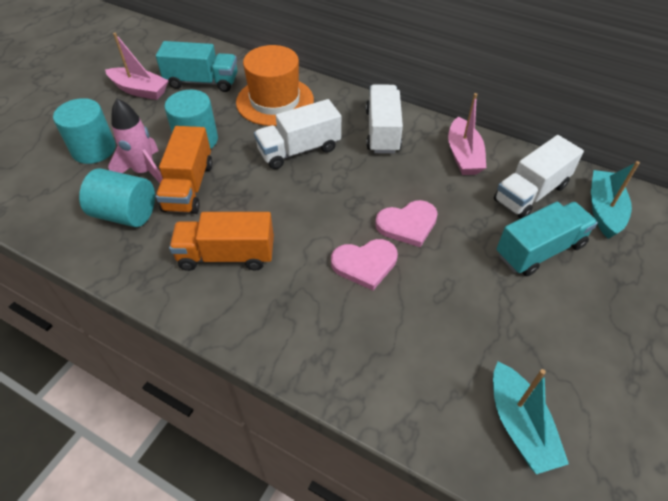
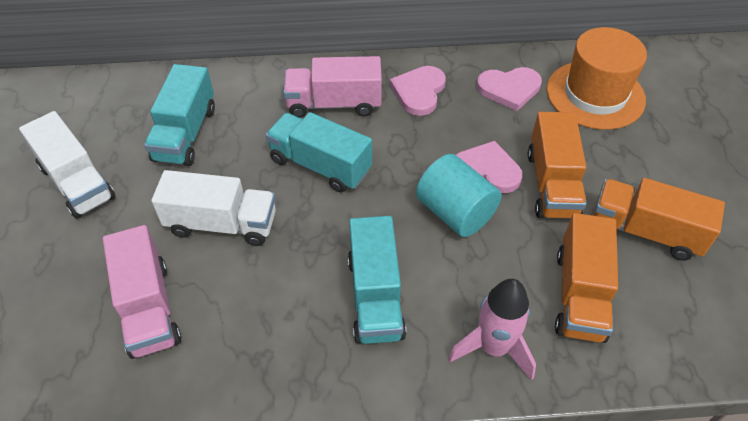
orange truck: [156,126,213,214] [169,212,274,271] = 2 -> [528,112,587,219] [555,213,618,343] [593,178,725,261] = 3
pink boat: [105,33,169,100] [448,93,486,175] = 2 -> none = 0
pink heart: [331,239,398,290] [375,200,438,247] = 2 -> [390,66,446,116] [456,141,522,193] [477,67,542,111] = 3
pink truck: none = 0 -> [103,225,181,359] [283,56,382,118] = 2
turquoise boat: [493,362,569,474] [591,161,640,239] = 2 -> none = 0
turquoise cylinder: [53,98,116,164] [79,168,155,227] [164,90,218,149] = 3 -> [416,154,501,237] = 1
turquoise truck: [156,41,237,92] [496,202,598,276] = 2 -> [144,64,215,166] [266,112,372,192] [348,216,406,344] = 3
white truck: [254,99,341,169] [366,84,403,154] [494,135,584,219] = 3 -> [19,111,116,219] [151,170,276,246] = 2

